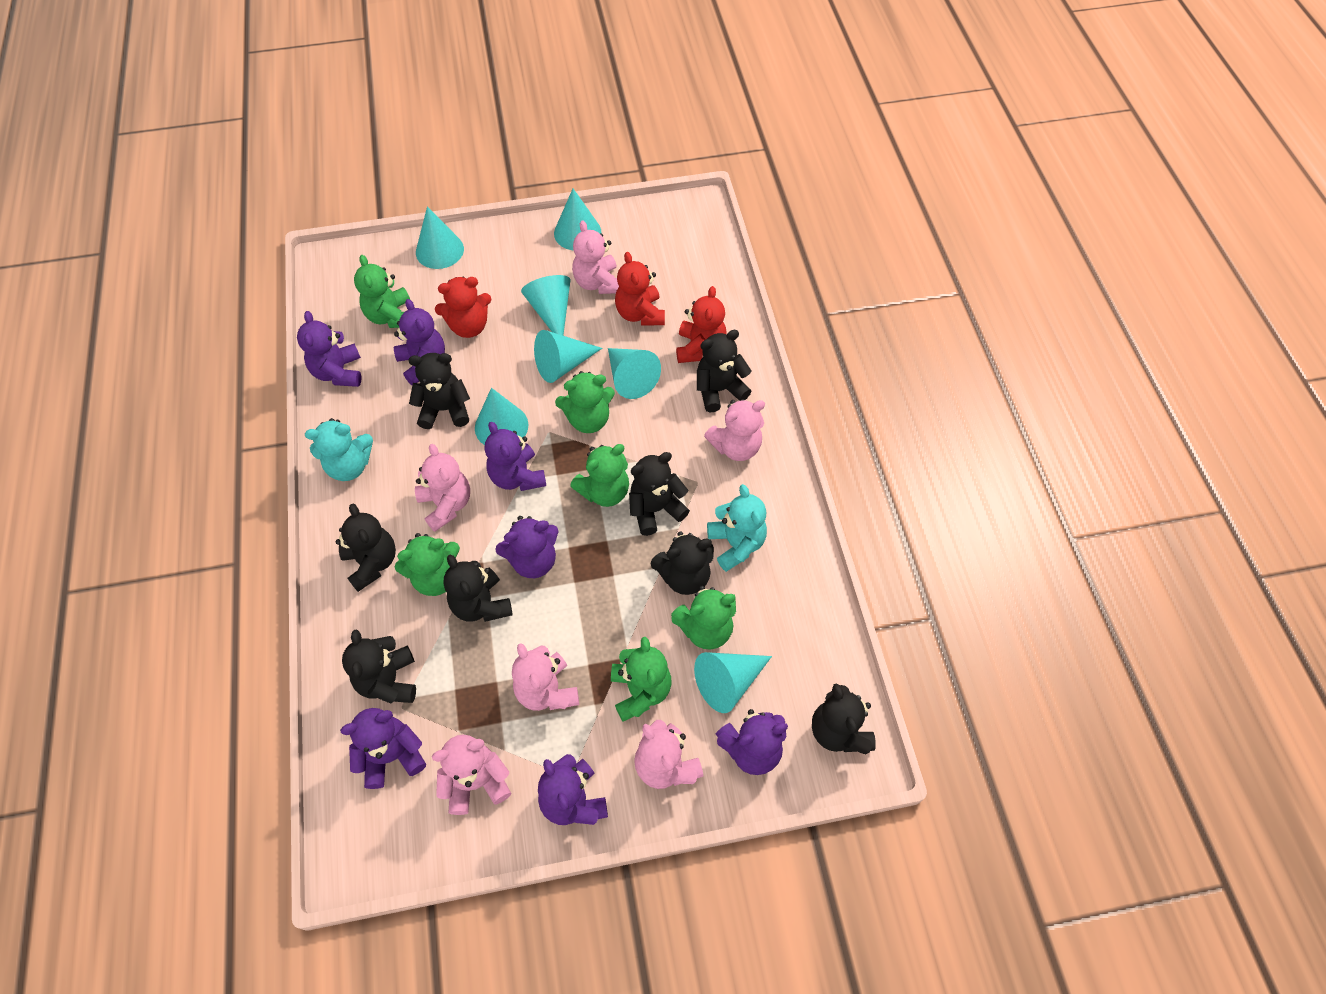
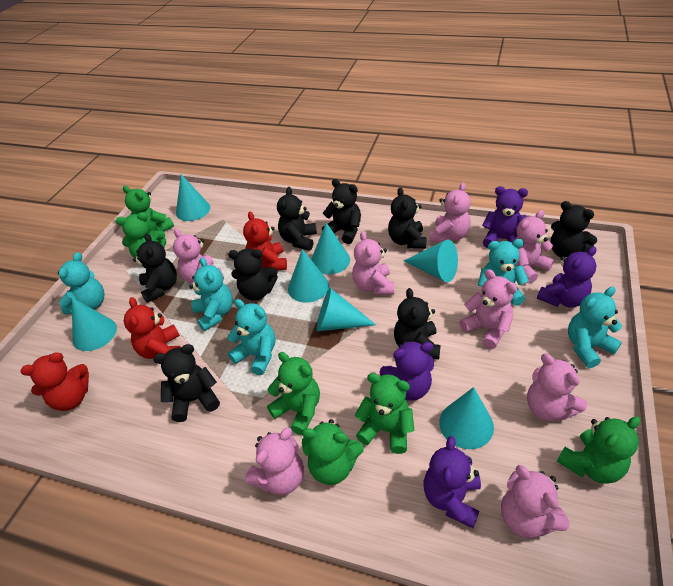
pink teddy bear: [415,444,470,532] [432,735,511,815] [512,643,579,711] [572,221,619,294] [634,720,703,789] [704,399,765,461] = 6 -> [173,229,224,284] [245,428,304,495] [352,231,394,295] [430,183,471,242] [459,269,517,349] [501,465,570,538] [512,210,554,284] [527,353,587,421] = 8
purple teddy bear: [297,311,361,387] [340,708,426,789] [394,299,445,385] [485,422,546,491] [495,516,559,578] [538,754,608,825] [716,709,788,775] = 7 -> [380,341,434,401] [424,436,481,528] [482,186,528,248] [537,246,597,307] = 4
turquoise teddy bear: [305,418,373,481] [707,484,767,572] = 2 -> [58,252,104,314] [189,257,233,331] [227,299,276,375] [478,239,529,306] [568,287,622,368] = 5

